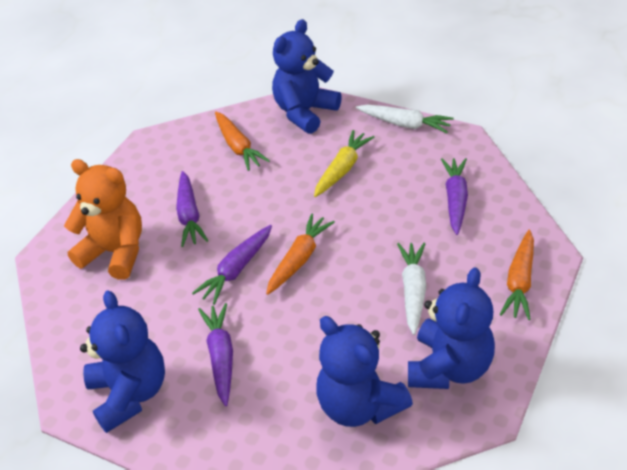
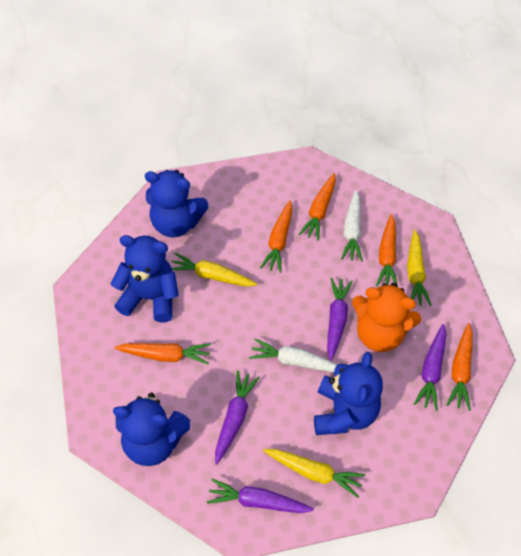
orange carrot: [215,112,270,171] [266,213,335,295] [500,230,534,320] = 3 -> [114,343,211,365] [260,200,292,273] [299,173,336,241] [376,214,398,287] [446,323,473,411] = 5
yellow carrot: [314,130,374,197] = 1 -> [171,253,257,287] [263,449,365,498] [407,230,432,306] = 3

